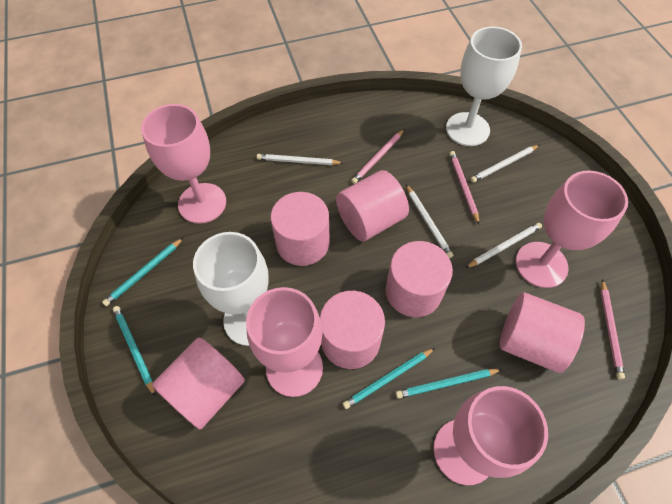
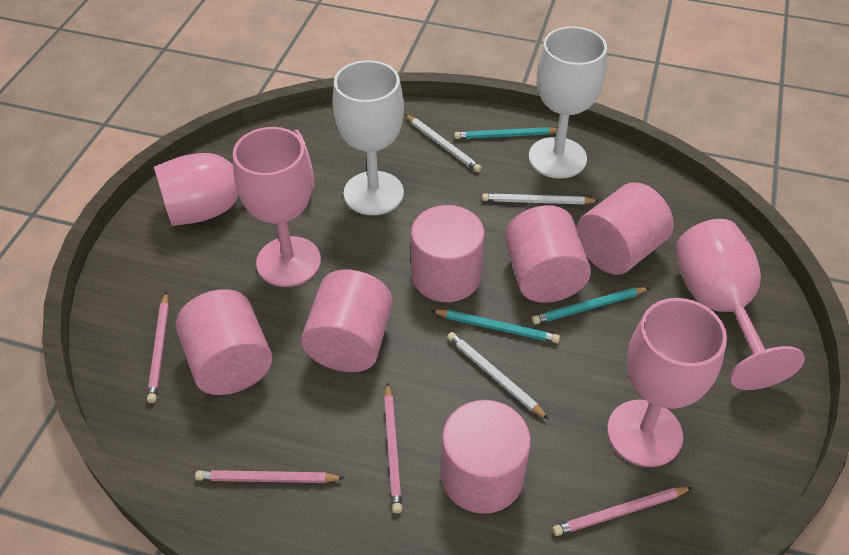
pink pencil: [351,129,404,184] [449,151,479,224] [601,279,625,380] = 3 -> [147,292,169,403] [195,470,344,483] [384,382,402,513] [552,487,693,536] = 4
turquoise pencil: [102,238,183,306] [113,306,155,396] [342,348,435,409] [396,369,502,399] = 4 -> [431,310,560,343] [454,127,557,139] [532,287,649,325] = 3
white pencil: [257,154,343,165] [406,185,453,258] [466,223,542,268] [470,145,539,183] = 4 -> [405,114,482,172] [447,332,549,419] [482,193,599,204] = 3

